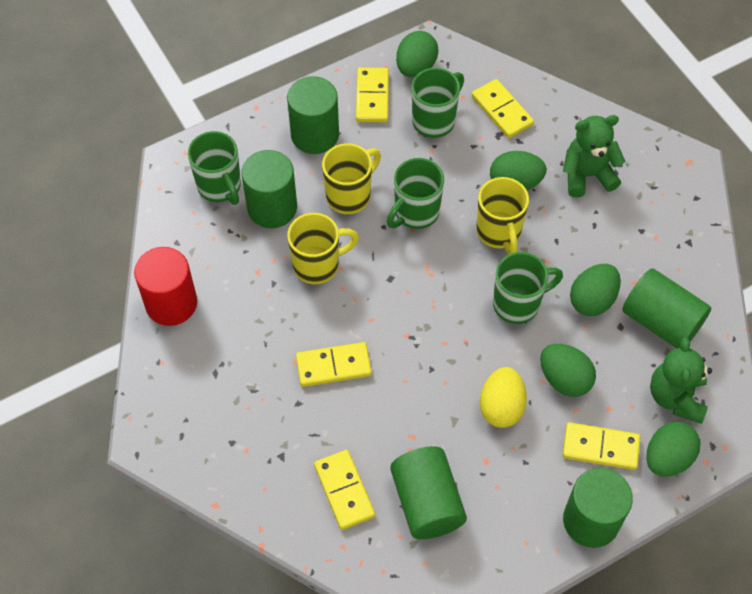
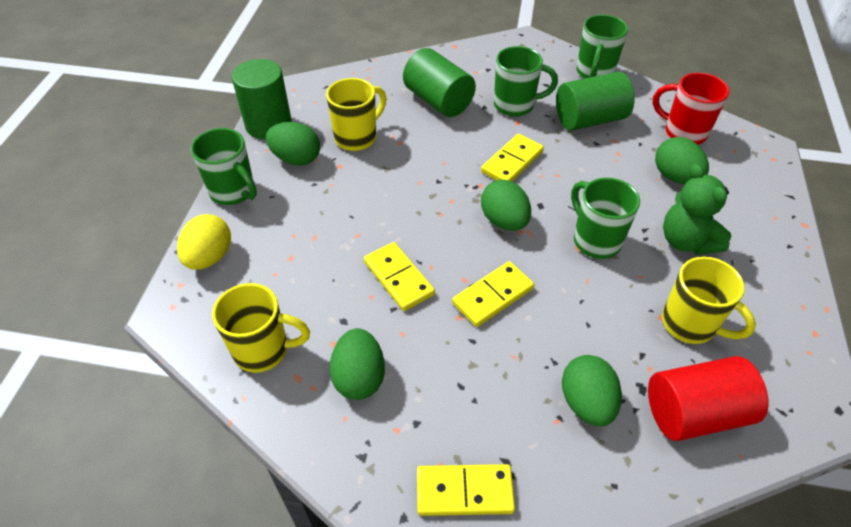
green cylinder: [242,150,297,228] [287,76,339,154] [390,446,467,539] [563,468,633,548] [622,268,711,348] = 5 -> [232,59,292,139] [403,48,476,117] [556,72,634,131] = 3
green teddy bear: [563,115,625,197] [650,337,712,424] = 2 -> [663,164,731,255] = 1
red mug: none = 0 -> [653,73,729,144] = 1
yellow domino: [296,342,372,387] [314,450,375,530] [356,67,389,122] [472,79,534,138] [563,422,640,470] = 5 -> [364,242,435,311] [417,464,515,516] [452,261,534,327] [481,134,544,181] = 4

